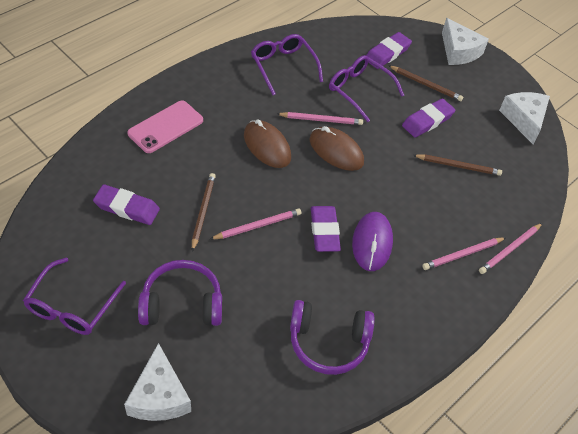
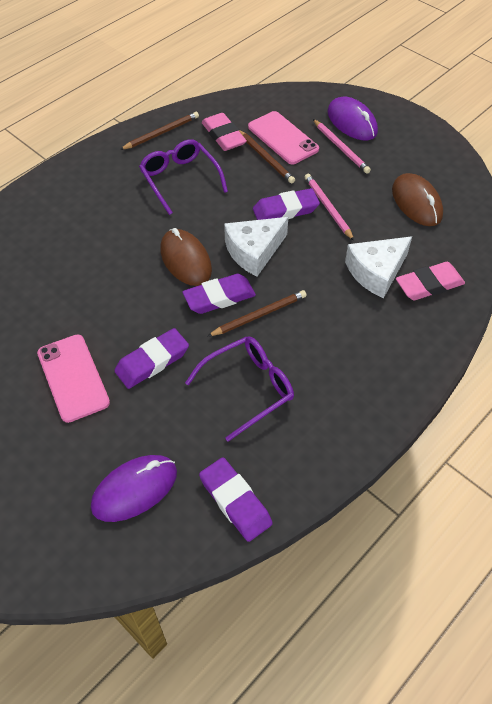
pink eraser: none = 0 -> [202,113,247,151] [396,262,465,300] = 2
pink pencil: [210,208,301,240] [277,112,363,125] [422,237,506,270] [479,223,542,274] = 4 -> [305,174,354,241] [313,119,371,174] = 2
pink phone: [127,100,203,153] = 1 -> [37,334,110,423] [248,111,319,164] = 2
purple glasses: [23,258,126,335] [251,34,323,95] [329,55,405,122] = 3 -> [139,139,228,215] [185,336,294,442] = 2
purple headphones: [138,260,222,326] [290,300,375,375] = 2 -> none = 0
purple mouse: [352,212,393,271] = 1 -> [91,455,177,522] [328,97,378,140] = 2
white cheese: [124,343,191,421] [442,18,489,65] [499,92,550,144] = 3 -> [224,217,288,276] [345,236,412,298] = 2

